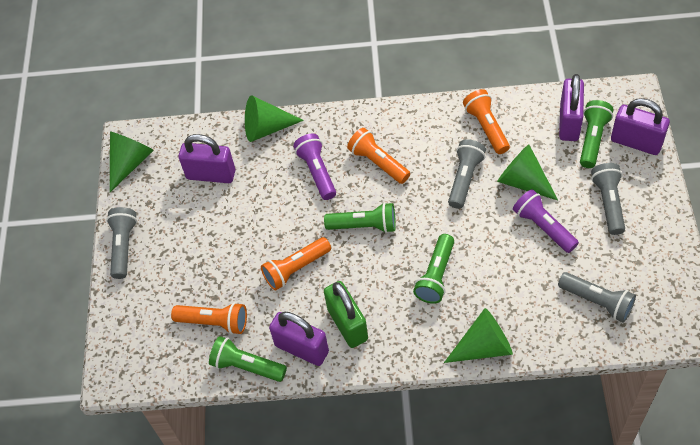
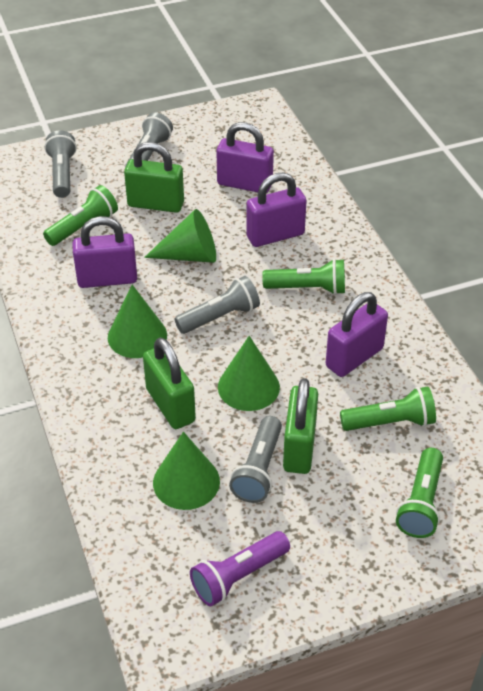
green padlock: [324,281,368,348] = 1 -> [124,142,184,213] [143,338,196,429] [283,378,318,474] = 3
orange flashlight: [171,302,247,335] [261,237,331,290] [347,128,410,184] [463,89,510,154] = 4 -> none = 0
purple flashlight: [293,134,336,200] [513,189,579,253] = 2 -> [190,531,290,606] = 1

